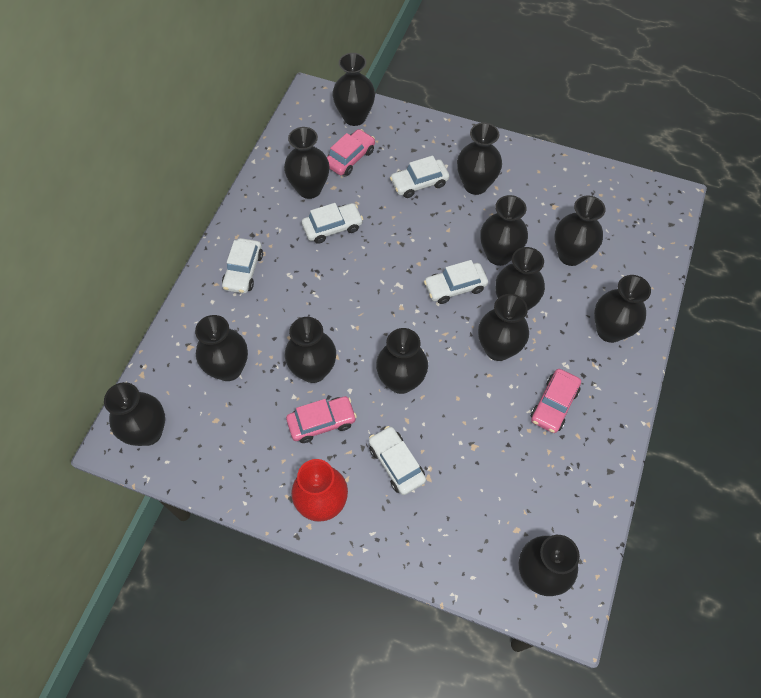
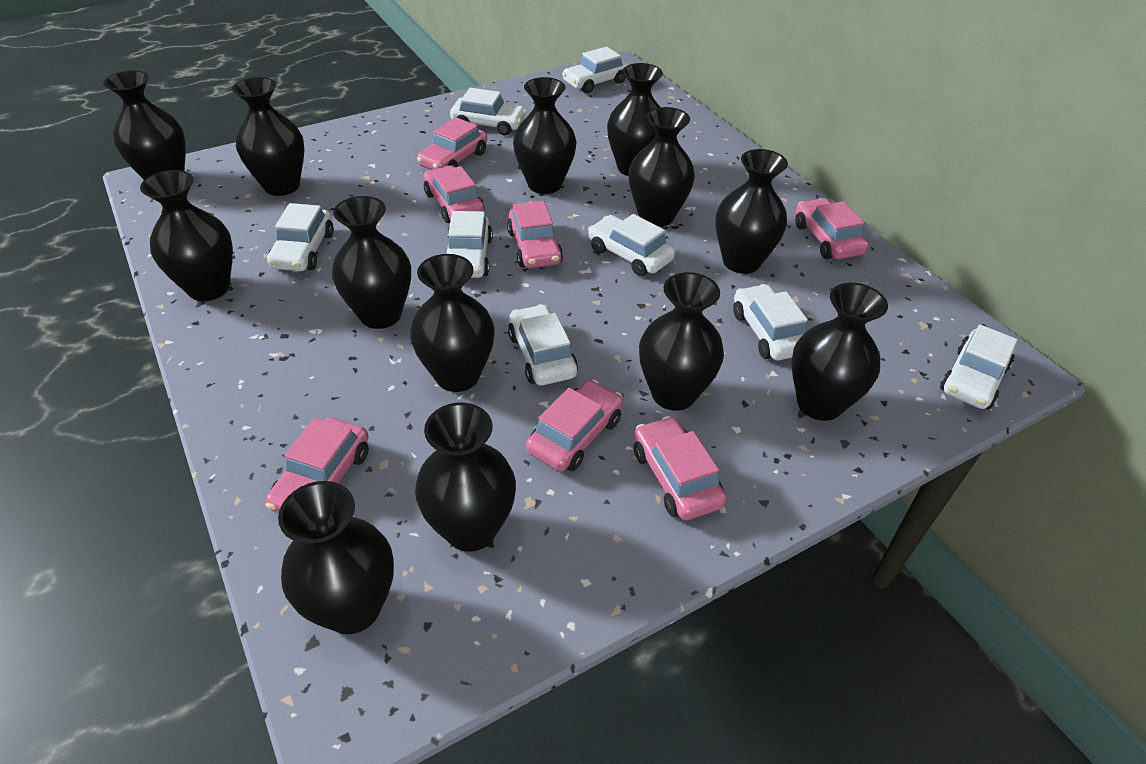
pink car: [286,396,357,443] [327,129,375,176] [531,369,581,433] = 3 -> [266,417,369,513] [417,117,487,170] [424,166,484,223] [507,201,563,268] [526,380,623,472] [634,416,726,520] [795,198,868,259] = 7
red vase: [291,459,348,522] = 1 -> none = 0
white car: [222,238,263,294] [302,203,363,244] [369,426,426,495] [390,156,449,198] [424,260,488,304] = 5 -> [267,203,334,271] [447,211,493,278] [450,88,527,135] [508,304,578,386] [562,46,629,93] [588,214,675,276] [733,284,808,360] [940,325,1017,409] = 8

